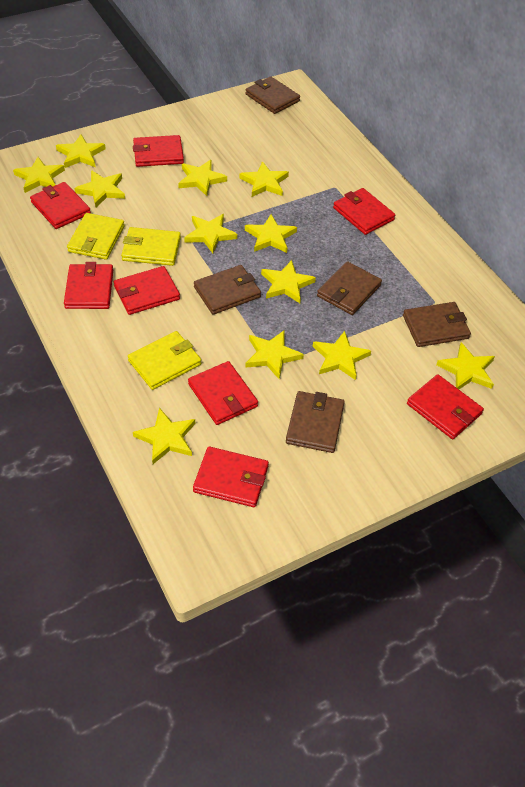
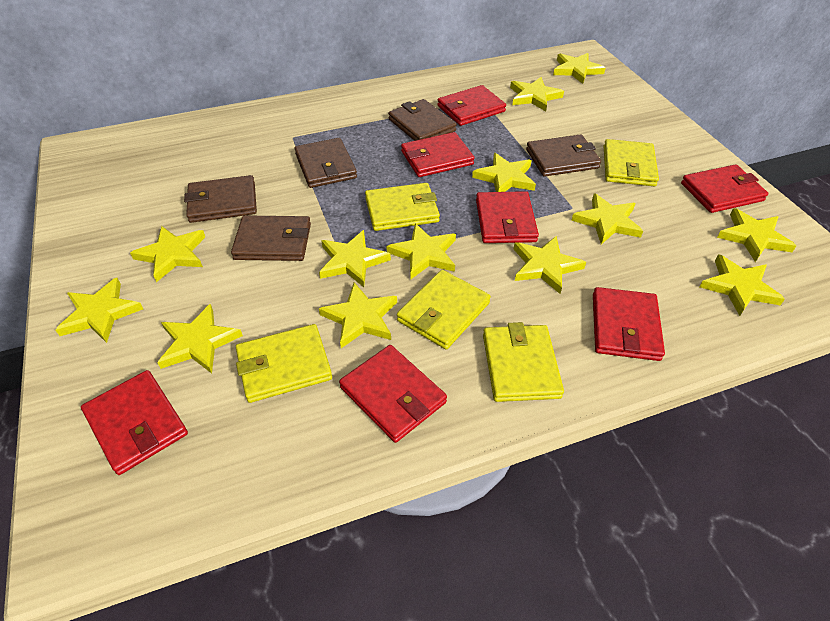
red wallet: [30,182,91,229] [64,262,113,309] [114,266,180,315] [133,135,184,167] [188,361,258,425] [193,446,269,507] [333,188,395,235] [407,374,484,439] = 8 -> [81,370,188,475] [339,345,447,443] [401,132,474,177] [437,85,506,126] [476,191,539,243] [593,287,665,361] [681,164,768,213] = 7
yellow star: [13,157,65,193] [56,134,106,168] [74,170,125,207] [133,408,195,464] [178,160,227,196] [184,214,237,253] [239,161,289,197] [245,214,297,253] [245,331,304,379] [261,260,316,303] [312,331,371,380] [436,343,495,389] = 12 -> [55,278,143,343] [130,226,205,282] [157,304,243,373] [319,230,391,287] [319,282,397,348] [386,224,456,280] [472,153,536,192] [510,77,564,111] [514,236,586,294] [553,53,605,84] [571,193,643,245] [700,254,785,316] [717,208,796,262] = 13
yellow wallet: [67,213,125,260] [121,227,181,266] [128,331,201,390] = 3 -> [236,324,332,403] [365,183,440,231] [397,270,491,350] [483,322,564,402] [604,139,659,186] = 5

